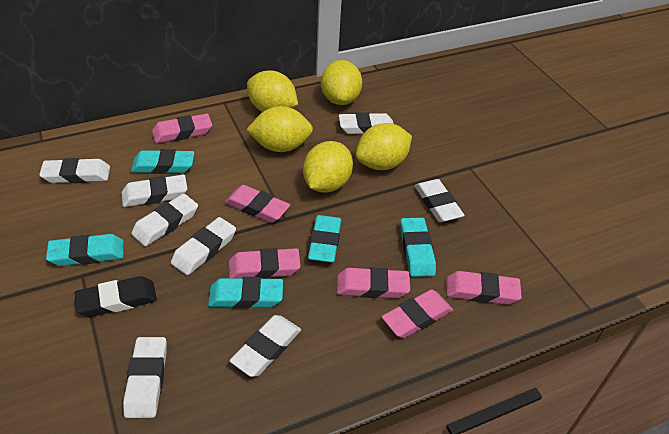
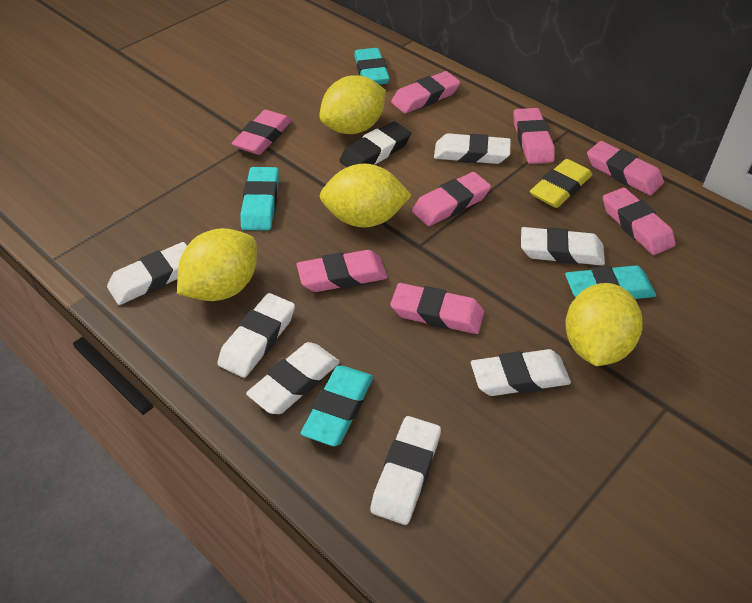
pink eraser: [152,114,212,143] [225,185,290,223] [229,248,301,279] [337,267,410,298] [382,289,453,338] [447,271,522,305] = 6 -> [231,110,292,155] [297,250,388,292] [390,283,484,334] [391,71,460,114] [412,172,491,226] [513,108,555,164] [587,141,664,196] [603,188,676,255] = 8
turquoise eraser: [46,234,124,266] [131,149,194,174] [208,277,283,308] [308,215,342,263] [400,217,436,277] = 5 -> [241,167,279,230] [301,366,373,446] [354,48,390,84] [565,265,656,299] = 4
white eraser: [39,158,110,183] [121,175,188,207] [123,337,167,418] [131,194,198,246] [171,217,236,275] [230,315,301,377] [339,112,394,134] [415,179,464,222] = 8 -> [107,242,187,305] [217,293,295,378] [246,342,340,414] [370,416,441,525] [434,133,511,164] [471,349,571,396] [521,227,605,266] = 7
yellow eraser: none = 0 -> [530,159,592,208] = 1
yellow lemon: [246,106,313,152] [247,70,298,112] [303,141,353,192] [321,60,362,105] [356,123,412,170] = 5 -> [177,228,257,301] [319,75,386,134] [320,164,412,228] [565,283,643,366] = 4

